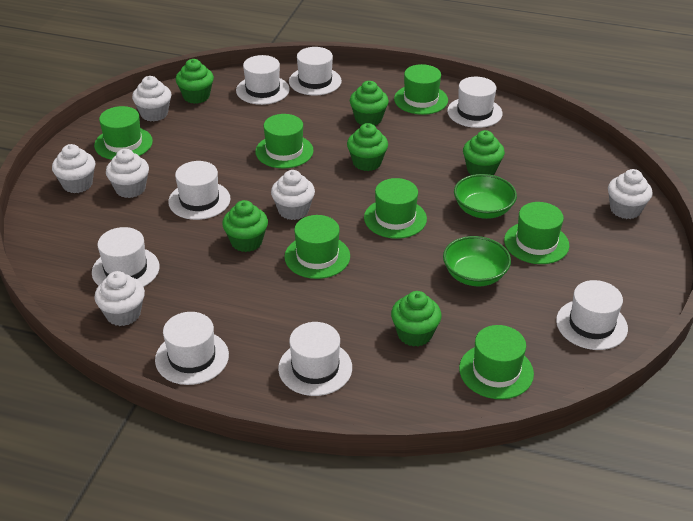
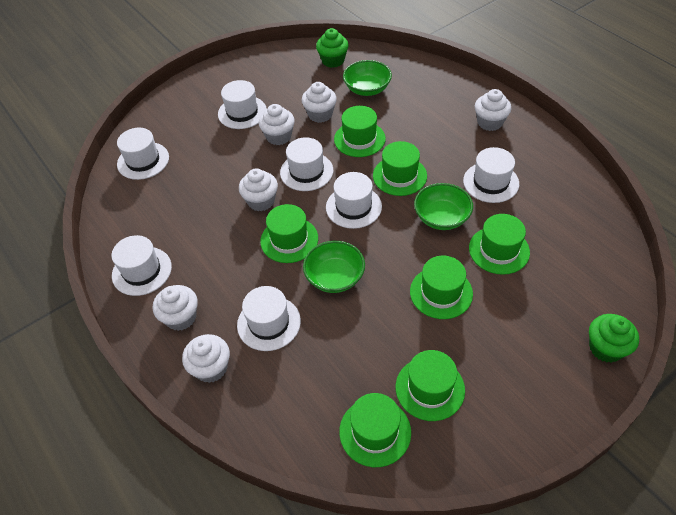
green bowl: [443,236,511,286] [454,174,517,219] = 2 -> [303,241,365,293] [343,60,392,96] [414,183,473,230] = 3
green cupcake: [176,59,214,104] [222,200,268,252] [347,123,388,171] [350,81,389,126] [391,291,442,347] [463,130,505,175] = 6 -> [316,28,349,68] [589,314,639,363] = 2
white hat: [92,227,160,287] [155,312,229,385] [168,161,230,220] [236,55,290,105] [278,322,352,396] [289,47,342,96] [447,77,503,128] [556,280,628,350] = 8 -> [111,235,172,296] [117,128,169,180] [218,80,267,129] [237,286,301,351] [280,137,333,191] [326,172,382,229] [463,147,519,203] = 7

